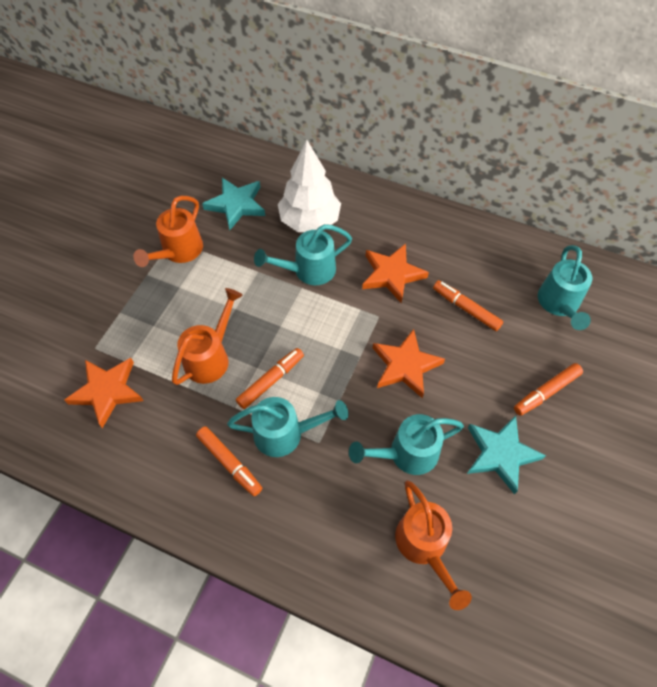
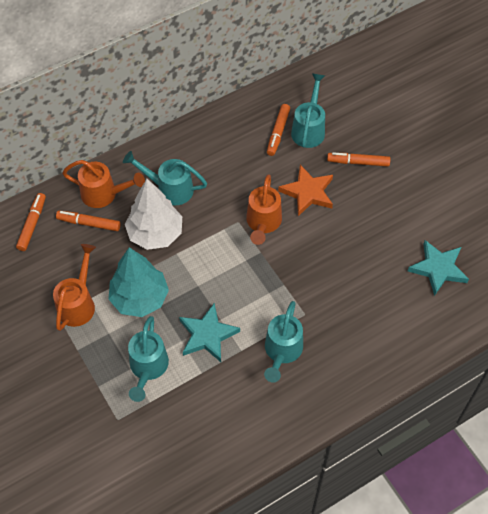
orange star: [64,358,143,428] [362,244,429,303] [373,329,445,398] = 3 -> [278,165,333,216] = 1
turquoise tree: none = 0 -> [108,247,169,317] = 1

